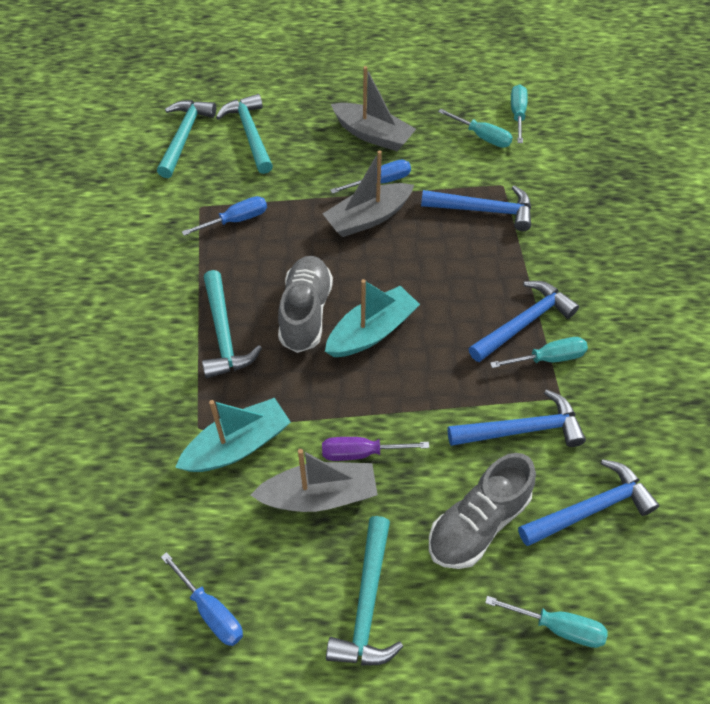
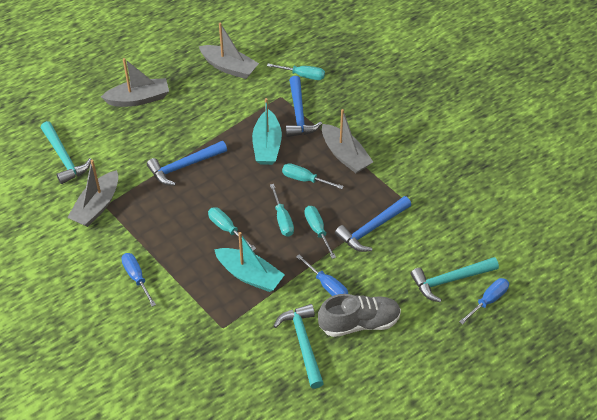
blue hammer: [421,185,531,231] [448,389,586,447] [468,281,579,362] [518,459,659,546] = 4 -> [147,141,227,186] [285,76,322,137] [335,196,411,252] = 3
grey boat: [251,449,378,512] [323,150,414,237] [331,66,416,151] = 3 -> [67,160,118,227] [101,58,169,107] [199,23,259,79] [322,109,373,173] = 4
grey shoe: [278,256,333,353] [429,453,536,569] = 2 -> [318,294,401,337] = 1
purple screwdriver: [322,437,429,461] = 1 -> none = 0
turquoise hammer: [157,100,216,178] [202,270,262,378] [216,94,273,174] [326,516,403,666] = 4 -> [41,121,92,184] [274,304,324,389] [411,257,499,302] = 3
turquoise screwdriver: [438,109,513,148] [485,596,608,648] [490,337,588,368] [511,84,528,143] = 4 -> [208,207,256,251] [267,64,325,80] [270,184,294,237] [282,163,344,189] [305,206,336,259] = 5

